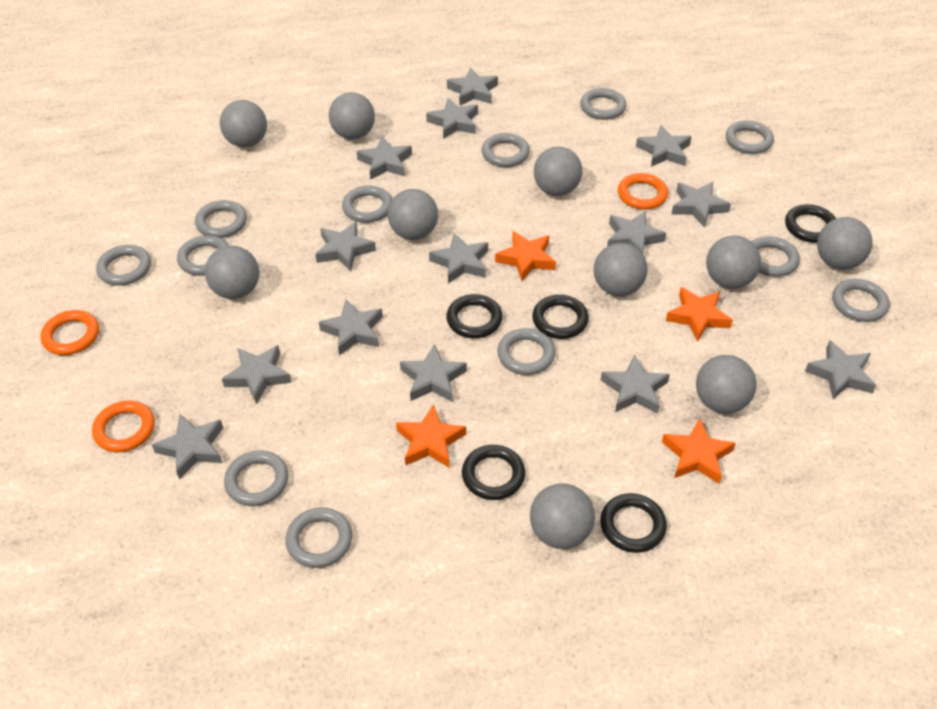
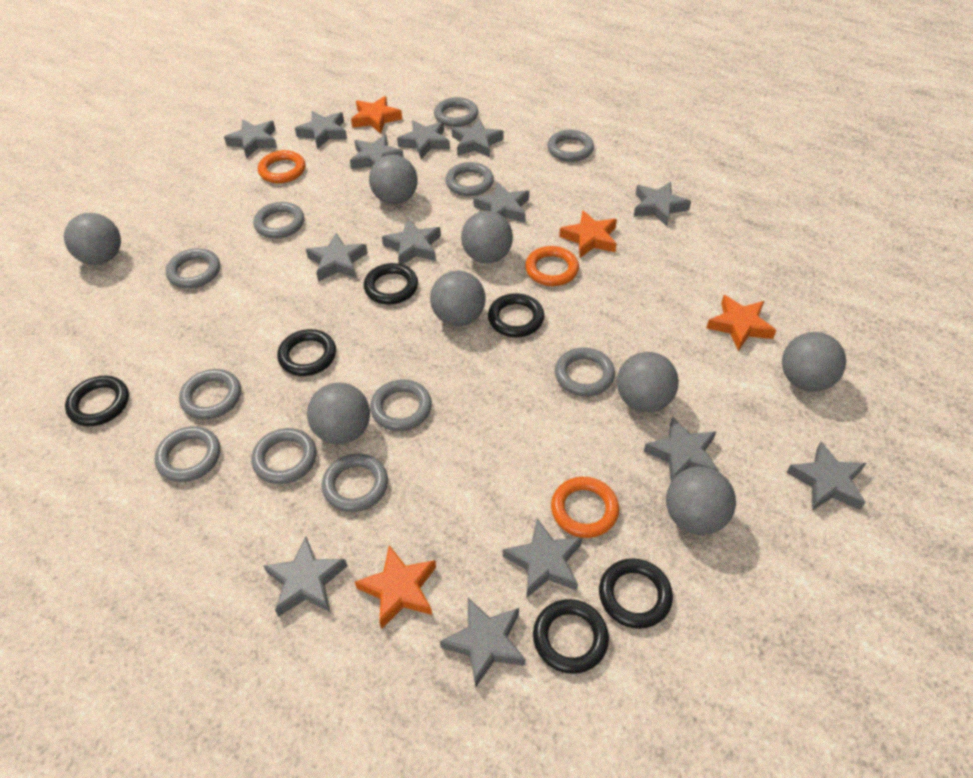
black ring: [446,294,503,338] [462,445,525,500] [532,295,589,339] [600,493,667,553] [785,204,836,243] = 5 -> [65,376,129,426] [277,329,336,376] [364,263,418,304] [488,293,544,337] [533,599,609,674] [599,558,673,629] = 6
grey ball: [205,246,259,299] [220,100,267,147] [329,92,375,140] [388,189,438,240] [530,483,595,549] [534,147,582,196] [594,243,648,296] [696,355,757,414] [706,235,761,289] [817,217,873,269] = 10 -> [64,213,121,265] [307,382,370,444] [369,155,418,204] [430,271,486,326] [461,211,513,264] [617,352,679,412] [666,467,736,535] [782,332,846,392] = 8
grey ring: [96,245,151,286] [177,235,229,276] [195,200,247,238] [224,450,288,506] [285,507,352,568] [342,186,392,223] [482,133,530,167] [497,328,555,375] [580,88,626,120] [726,121,774,154] [752,236,800,277] [832,279,890,322] = 12 -> [155,426,220,482] [166,248,220,288] [179,369,241,419] [251,428,317,484] [253,202,304,239] [322,453,388,512] [370,380,432,431] [434,97,478,127] [445,162,494,196] [547,130,594,162] [555,347,615,396] = 11

